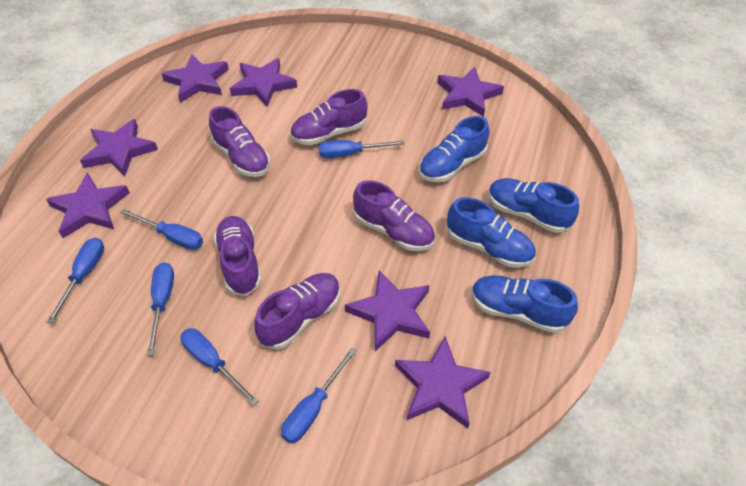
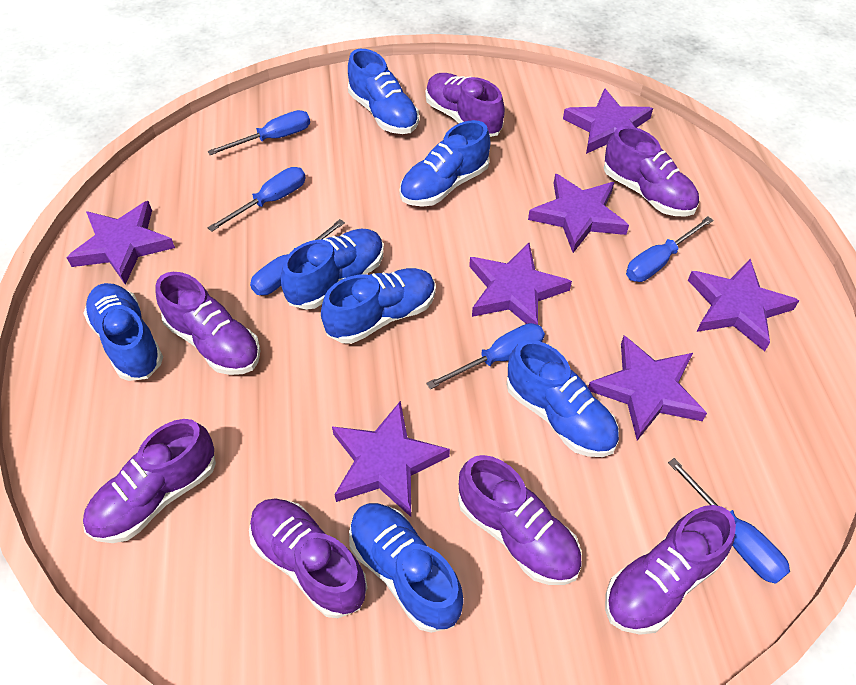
blue shoe: [419,116,489,182] [447,197,536,268] [472,275,578,333] [488,178,579,233] = 4 -> [83,283,163,381] [281,229,384,310] [321,268,436,344] [348,49,419,134] [349,503,464,633] [399,120,490,207] [506,340,619,457] = 7
purple shoe: [209,106,270,177] [214,216,262,296] [254,273,340,350] [290,89,367,145] [353,180,435,251] = 5 -> [83,419,216,543] [155,272,261,375] [249,498,367,618] [425,73,505,137] [458,455,582,585] [604,126,699,217] [605,505,736,635] = 7

